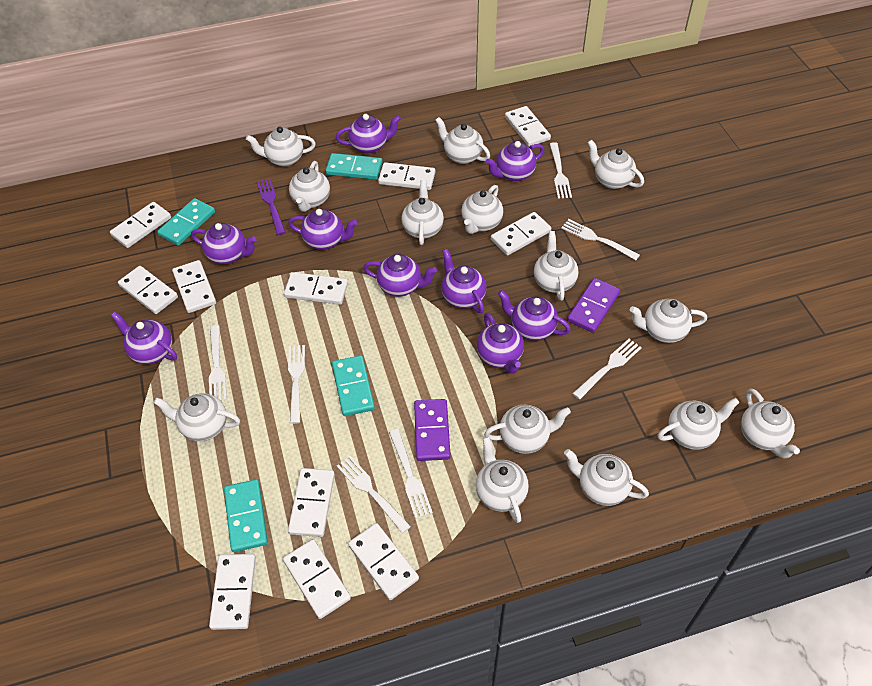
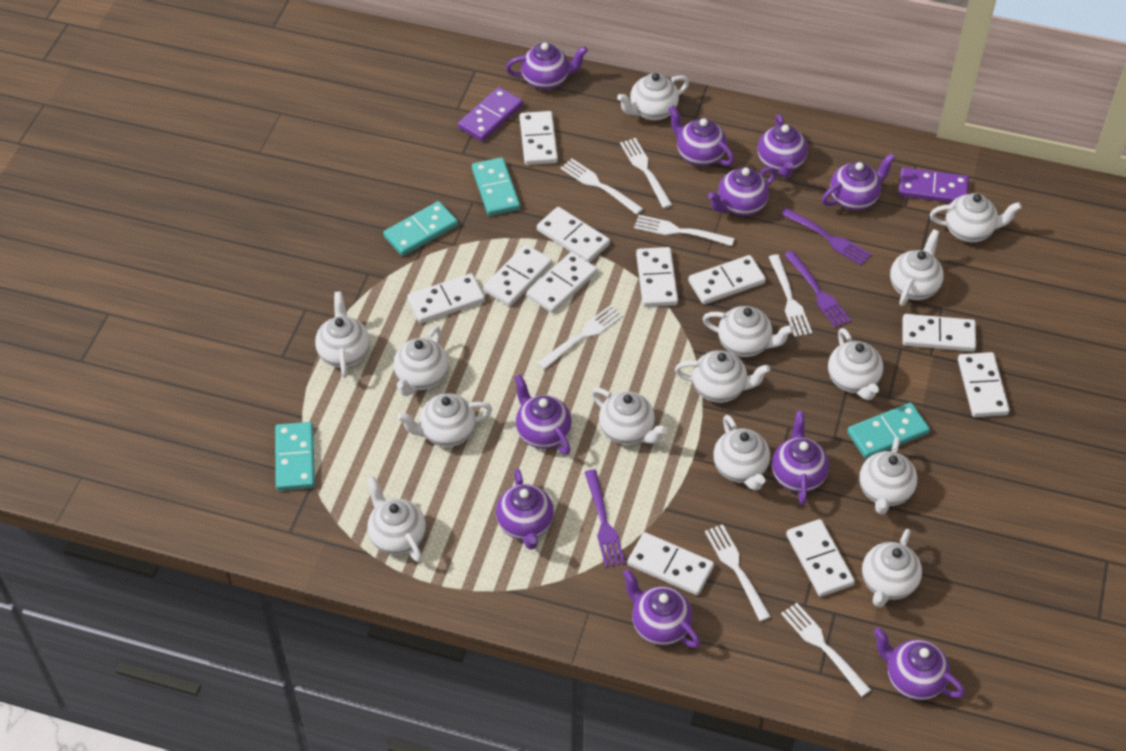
purple fork: [257,179,286,235] = 1 -> [585,469,625,568] [781,208,871,266] [784,251,851,328] = 3
purple teapot: [111,312,177,364] [191,223,256,264] [288,209,357,250] [336,114,401,154] [363,254,437,297] [441,249,486,313] [477,313,524,374] [486,141,544,182] [498,290,571,341] = 9 -> [496,469,554,550] [506,43,588,90] [514,374,572,455] [623,569,700,648] [668,106,734,166] [708,167,777,216] [758,115,808,178] [772,411,829,505] [822,153,896,210] [874,627,965,700] = 10

